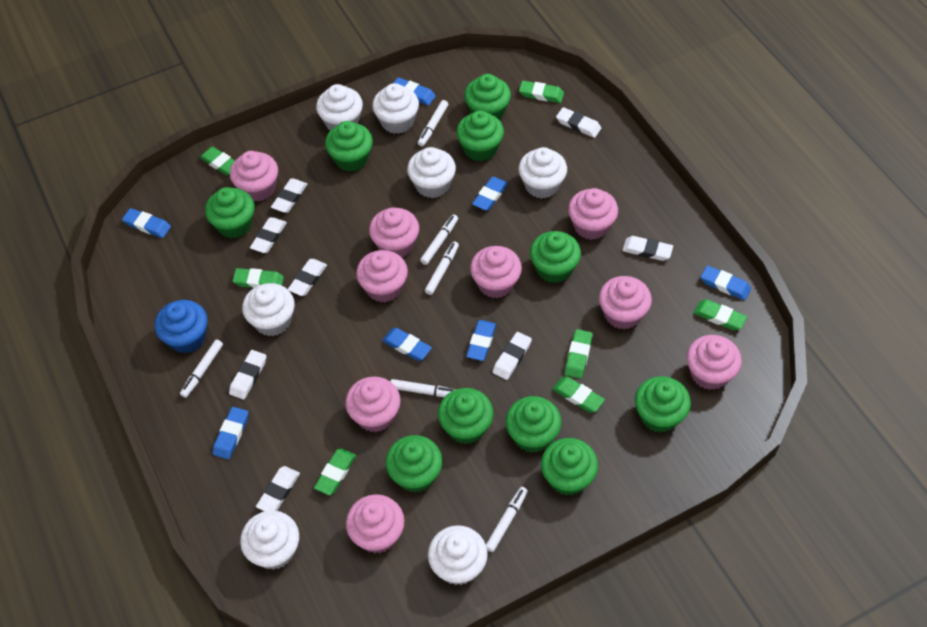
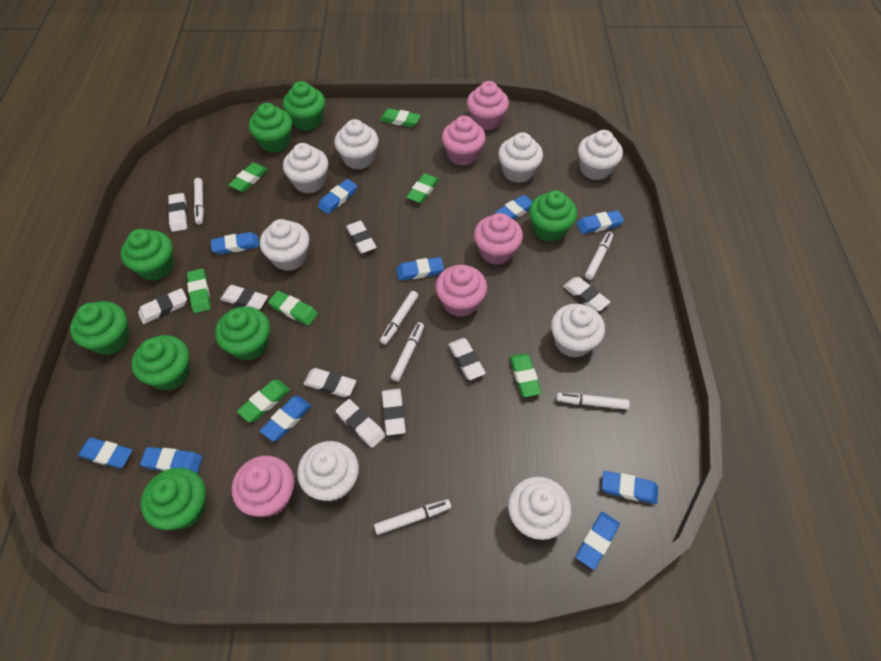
blue cupcake: [155,300,208,353] = 1 -> none = 0
blue eraser: [122,208,171,238] [213,407,248,459] [382,328,432,361] [394,77,436,106] [466,320,496,361] [472,177,508,211] [701,266,751,300] = 7 -> [78,437,132,468] [140,447,202,474] [211,232,259,254] [260,396,311,441] [318,179,357,214] [396,257,444,281] [495,195,533,220] [576,210,624,234] [576,512,620,570] [602,471,658,504] = 10
green cupcake: [205,187,254,238] [325,121,373,172] [386,435,442,492] [438,388,493,444] [456,110,504,161] [464,74,511,120] [505,396,562,453] [530,231,581,283] [541,438,598,496] [635,376,691,432] = 10 -> [70,301,130,355] [121,229,174,281] [132,335,190,391] [141,468,206,530] [215,307,270,361] [249,103,292,153] [283,81,325,131] [529,190,577,242] = 8
pink cupcake: [230,151,278,201] [345,376,401,432] [346,494,405,553] [356,250,408,303] [369,208,419,257] [470,246,522,298] [568,188,618,240] [599,276,652,329] [687,335,742,390] = 9 -> [232,456,294,517] [436,265,487,317] [442,116,486,166] [467,81,509,131] [474,213,523,265] = 5
white cupcake: [240,510,299,570] [242,283,295,336] [316,84,363,130] [372,83,419,134] [407,147,456,198] [428,525,488,585] [519,147,567,199] = 7 -> [260,219,309,271] [283,143,328,193] [297,441,359,502] [334,119,378,170] [498,132,543,183] [508,477,572,540] [551,304,605,358] [578,130,623,180] = 8
white eraser: [229,350,266,399] [250,217,287,253] [256,466,300,511] [271,178,307,213] [288,259,327,296] [493,332,532,380] [556,107,601,138] [622,236,673,261] = 8 -> [138,288,187,324] [168,193,188,232] [220,285,268,310] [304,368,356,397] [336,399,385,448] [346,221,377,253] [382,389,406,435] [448,338,486,380] [563,277,610,311] = 9

